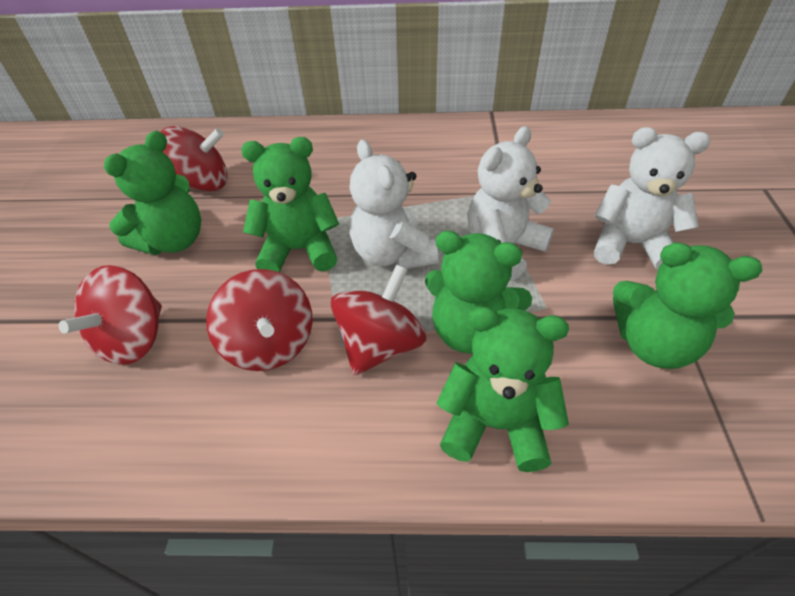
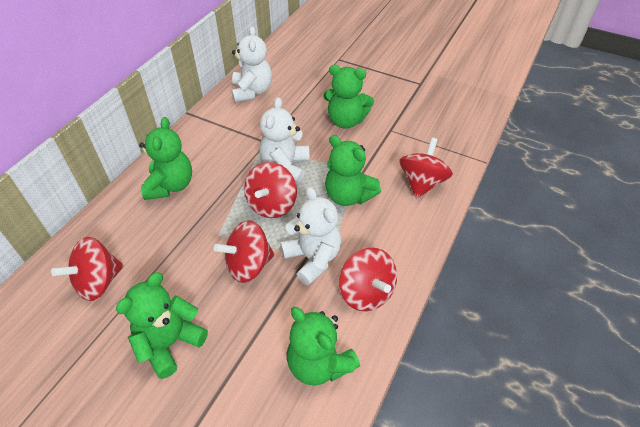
red spinning top: [59,265,162,365] [161,126,228,191] [206,269,312,371] [331,264,426,375] = 4 -> [51,237,124,301] [214,220,275,283] [244,162,297,218] [339,247,397,311] [399,138,453,199] = 5

